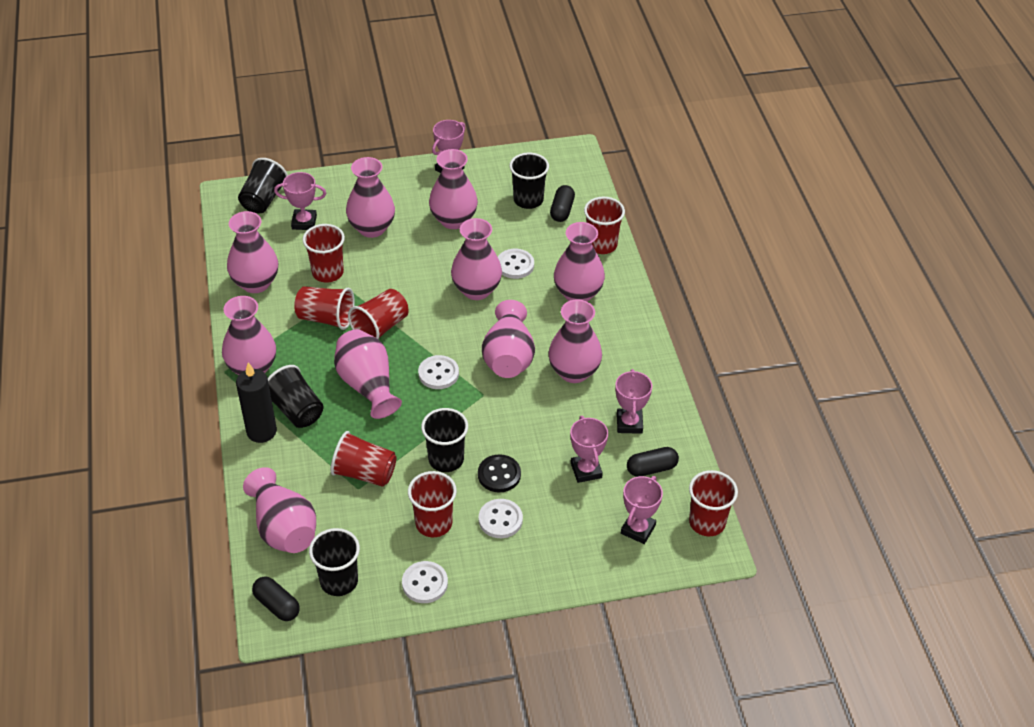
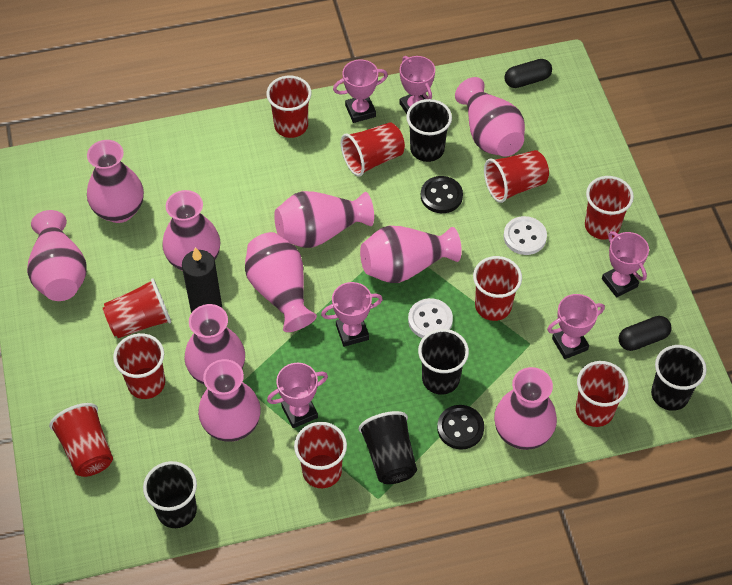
black button: [478,454,521,492] = 1 -> [421,176,463,213] [437,405,484,450] = 2
black capsule: [252,576,300,621] [550,185,575,222] [627,447,679,477] = 3 -> [504,59,552,88] [619,316,672,351] = 2
pink trophy: [274,172,326,230] [432,120,465,173] [570,416,608,483] [615,369,652,434] [621,476,663,544] = 5 -> [267,363,328,428] [321,282,383,347] [333,60,388,123] [400,56,435,114] [547,294,605,359] [602,231,649,298] = 6
red cup: [294,286,355,330] [303,224,345,282] [331,431,396,487] [348,289,409,339] [408,471,457,537] [584,197,625,254] [689,470,738,536] = 7 -> [49,403,113,477] [103,278,171,338] [113,333,165,399] [266,76,311,138] [294,422,347,488] [341,122,405,177] [473,256,522,321] [484,150,549,203] [576,361,629,427] [585,176,634,240] = 10
white button: [402,561,448,603] [418,355,459,389] [479,499,523,538] [498,249,534,279] = 4 -> [408,298,453,338] [503,216,547,255] = 2

